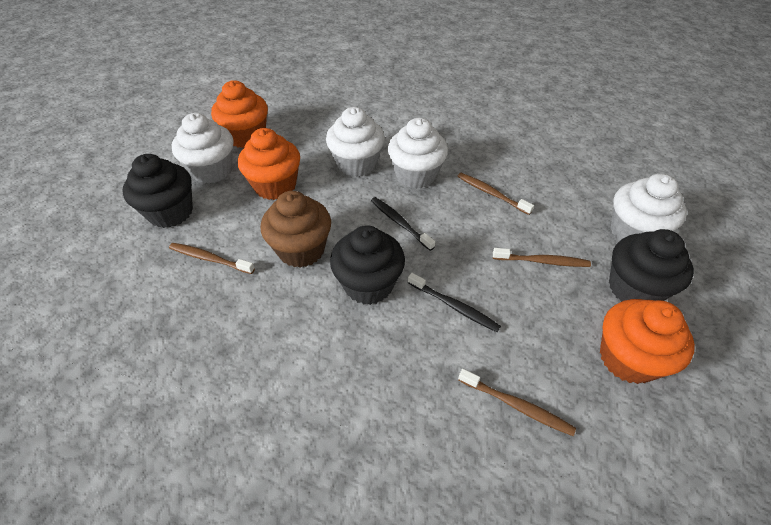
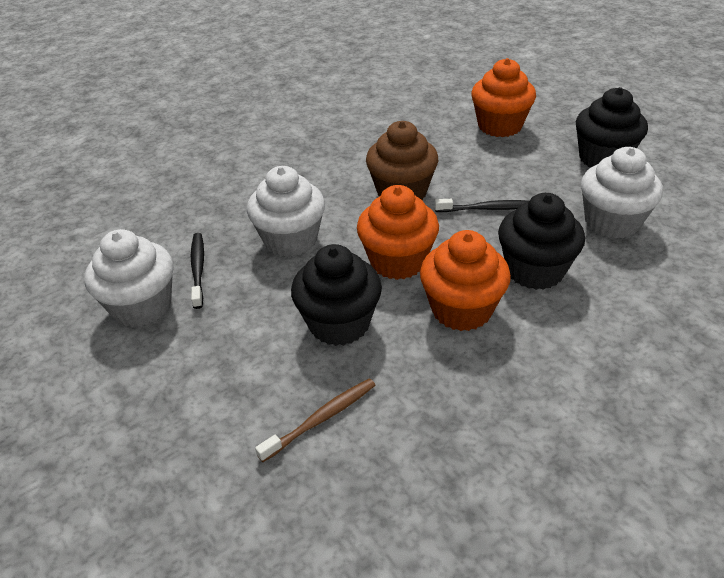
brown toothbrush: [169,243,255,274] [457,173,534,215] [458,369,576,436] [493,248,591,267] = 4 -> [255,378,376,462] = 1
white cupcake: [172,113,233,183] [326,107,385,177] [388,118,448,189] [611,174,687,241] = 4 -> [84,229,173,327] [247,166,325,257] [581,147,663,239] = 3

